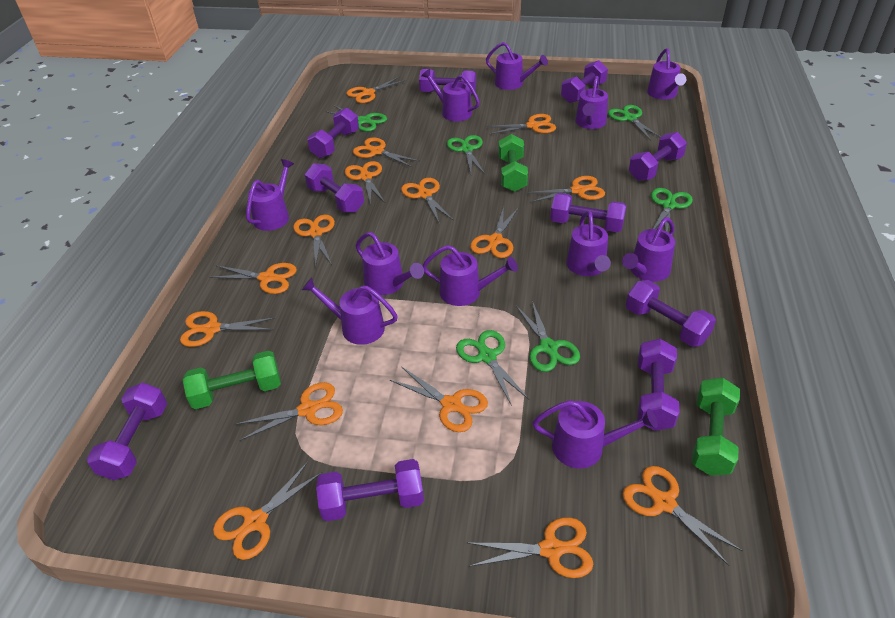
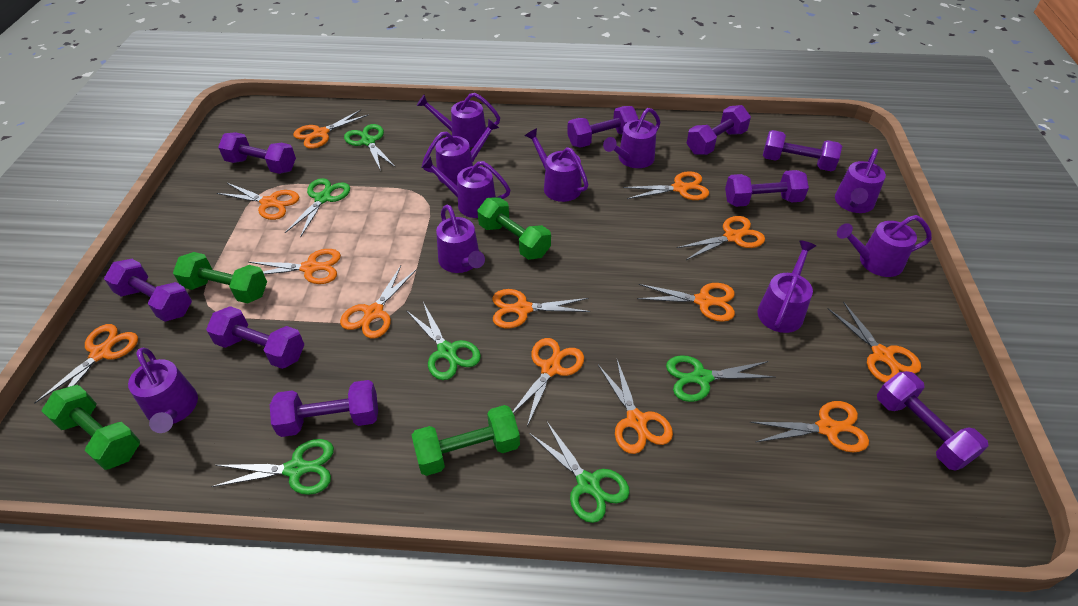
green dumbbell: [183,351,281,409] [498,134,528,192] [692,377,740,476] = 3 -> [42,385,140,470] [173,252,267,304] [412,405,520,476] [477,197,551,260] = 4
orange scissors: [180,311,275,347] [209,263,297,294] [213,462,323,560] [235,382,343,441] [293,215,335,268] [345,161,385,205] [346,77,406,103] [353,137,419,167] [390,367,488,432] [401,178,454,222] [468,517,593,578] [470,207,518,258] [486,114,556,135] [526,176,605,203] [623,466,743,566] = 15 -> [35,324,138,403] [217,183,299,220] [248,249,341,284] [293,110,369,149] [340,266,416,338] [493,289,590,328] [513,338,584,427] [598,360,673,454] [623,171,709,200] [637,283,735,322] [677,216,765,260] [750,401,869,452] [828,301,921,383] = 13
purple dumbbell: [87,382,167,480] [305,163,364,213] [307,108,359,158] [316,459,424,521] [419,69,476,94] [550,193,627,232] [561,60,608,103] [626,280,716,347] [629,132,687,181] [637,339,680,431] = 10 -> [104,259,192,322] [206,306,305,369] [218,132,296,174] [270,380,378,437] [567,106,639,148] [686,105,751,155] [725,170,809,207] [763,130,842,171] [877,371,988,471] = 9
purple watering can: [246,159,294,231] [302,277,398,345] [356,232,424,295] [421,69,480,121] [422,245,518,306] [486,42,548,90] [533,400,658,468] [566,211,611,276] [575,76,608,129] [622,217,675,282] [647,48,687,100] = 11 -> [128,348,198,433] [417,93,500,147] [421,156,510,218] [422,119,499,185] [436,205,485,273] [525,128,589,202] [603,108,661,168] [757,240,816,333] [835,149,886,213] [837,215,932,277] = 10

